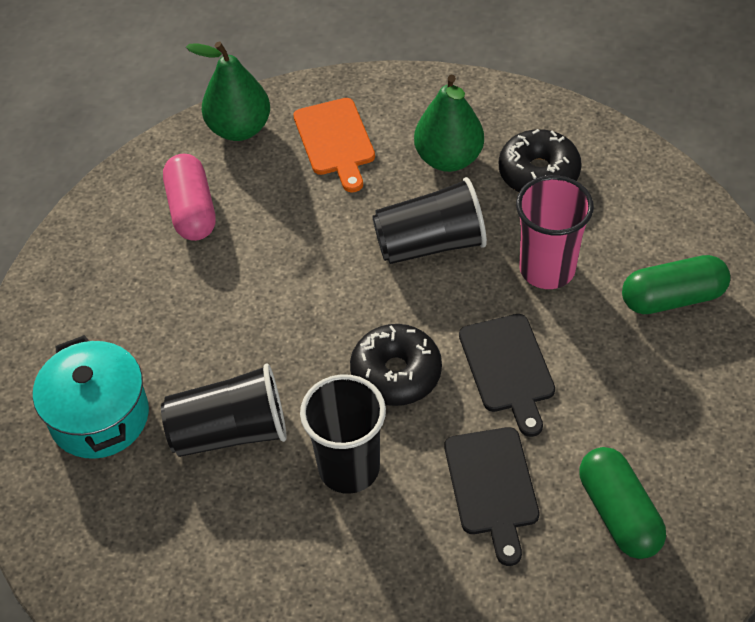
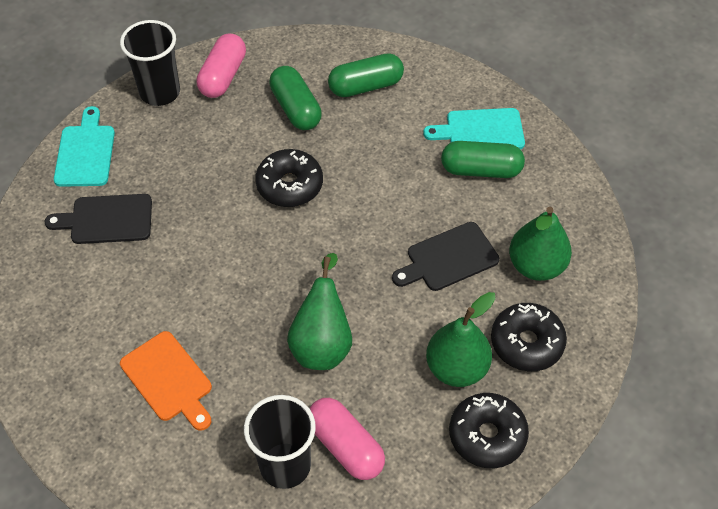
black cup: [161,363,287,457] [300,374,386,494] [372,177,487,264] = 3 -> [120,20,180,106] [244,395,316,489] = 2
black donut: [350,324,442,406] [499,129,582,192] = 2 -> [255,149,323,207] [449,393,529,468] [491,303,567,371] = 3
green capsule: [579,447,666,559] [622,255,730,314] = 2 -> [269,66,322,130] [328,53,404,97] [441,141,525,178] = 3
green pear: [186,42,270,141] [414,75,484,172] = 2 -> [287,253,352,370] [426,292,496,387] [509,207,572,281] = 3
pink capsule: [163,154,216,241] = 1 -> [196,33,246,98] [310,398,385,480] = 2
pink cup: [516,175,594,289] = 1 -> none = 0
turquoise cutting board: none = 0 -> [54,106,115,187] [423,108,525,149] = 2
turquoise pot: [33,335,149,459] = 1 -> none = 0

